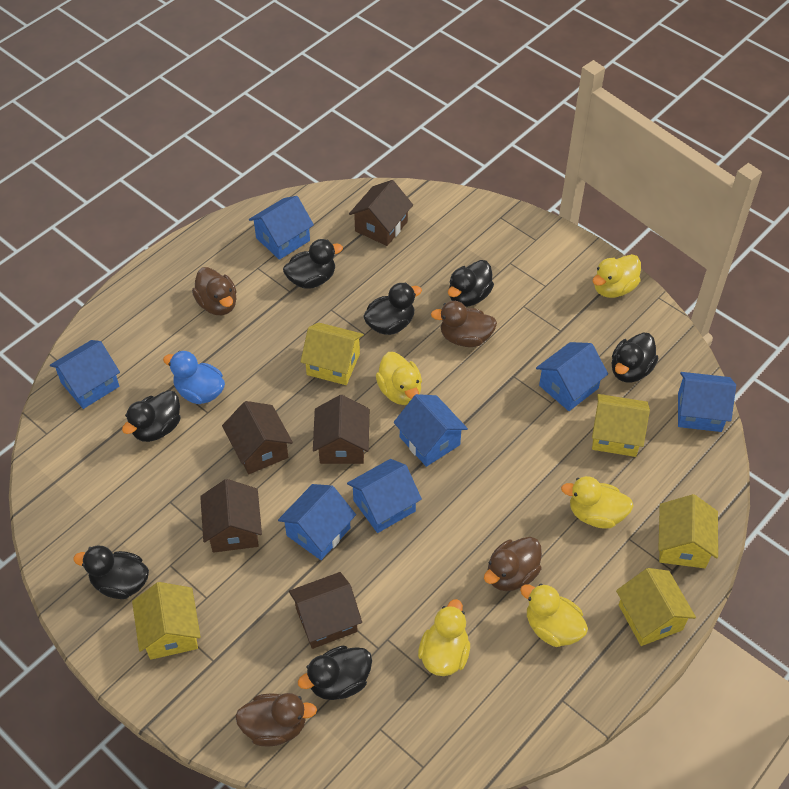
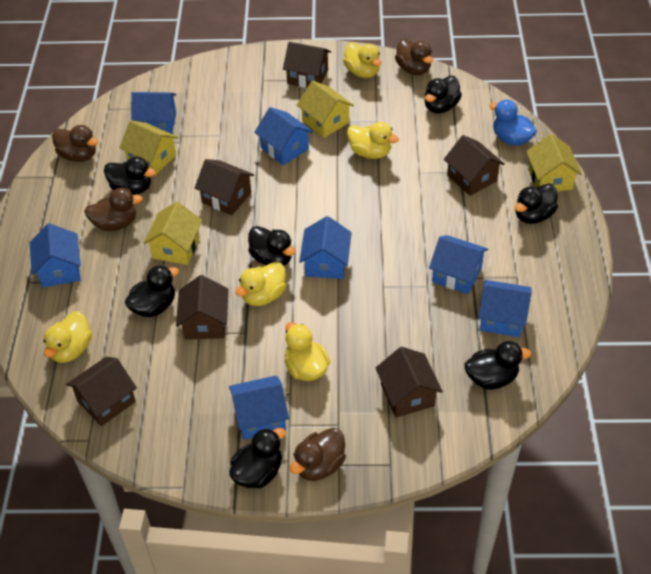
brown house: [200,479,262,553] [222,401,293,474] [289,572,362,649] [313,395,369,464] [349,180,413,246] = 5 -> [66,357,137,426] [176,275,228,340] [195,159,254,215] [283,42,331,88] [376,347,443,418] [444,135,505,196] = 6
yellow house: [132,582,201,660] [301,323,364,385] [592,394,650,457] [616,568,696,646] [658,494,718,568] = 5 -> [119,120,178,176] [143,202,202,265] [297,81,354,138] [526,134,582,192] = 4

